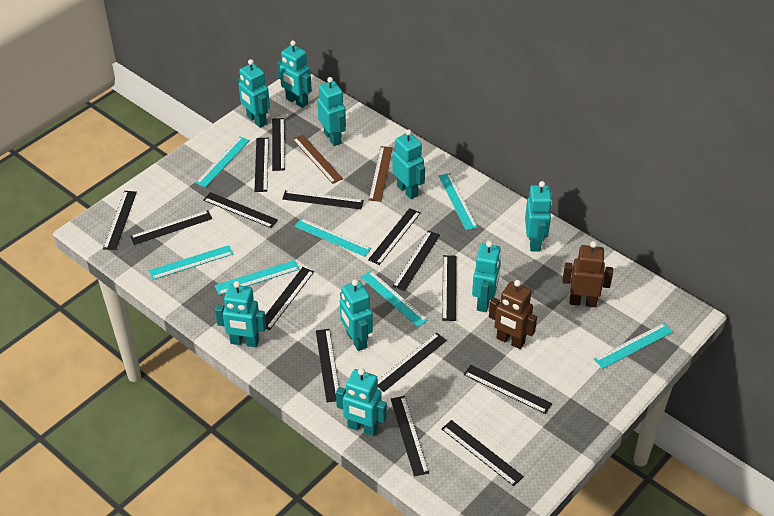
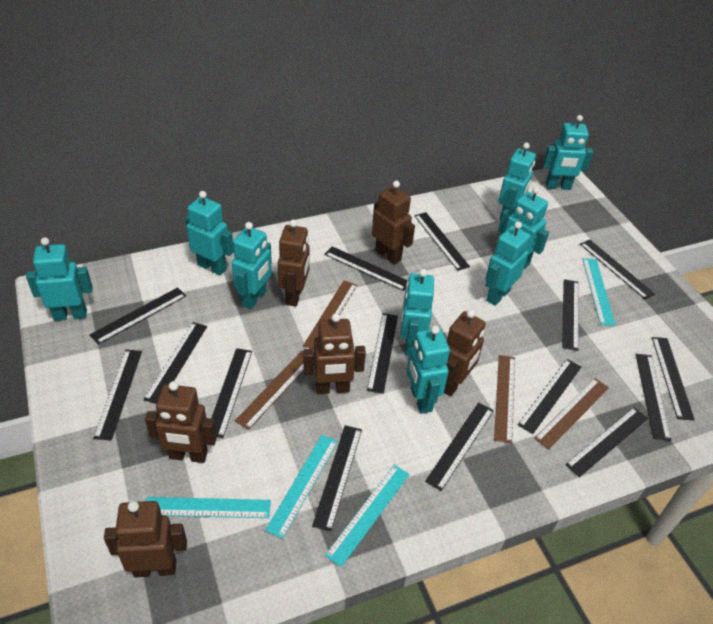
brown robot: [489,280,537,349] [562,241,613,307] = 2 -> [104,501,187,578] [145,381,217,463] [278,220,310,307] [303,313,366,394] [372,181,415,265] [444,309,486,397] = 6
brown ruler: [293,134,343,184] [369,146,393,202] = 2 -> [235,351,304,430] [303,281,357,350] [494,355,515,444] [534,378,609,450] = 4
turquoise ruler: [149,245,233,280] [195,136,250,187] [215,260,300,295] [294,218,372,257] [361,271,428,327] [439,173,478,230] [594,323,673,369] = 7 -> [146,497,271,518] [265,435,338,539] [325,465,410,567] [582,258,616,326] = 4

